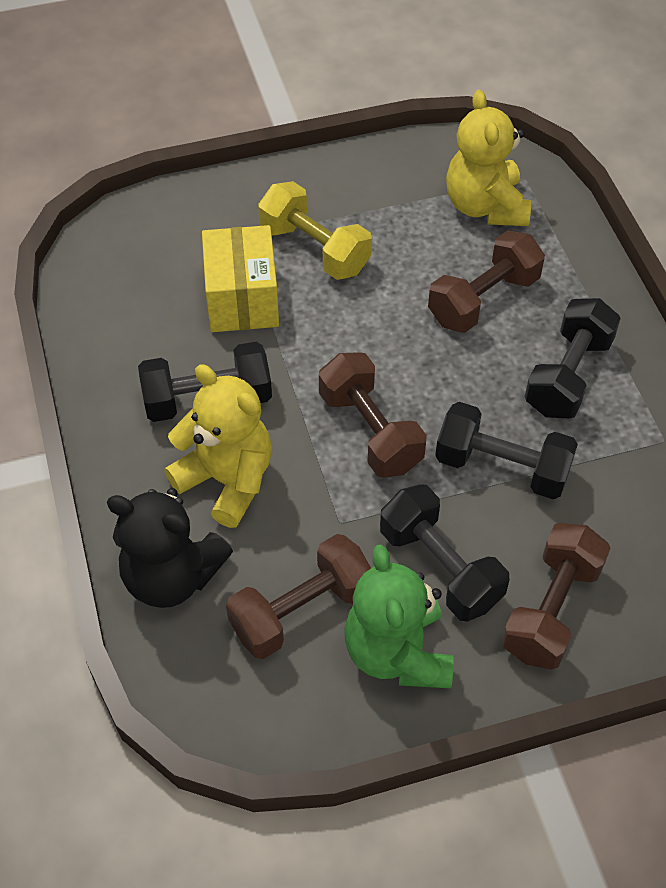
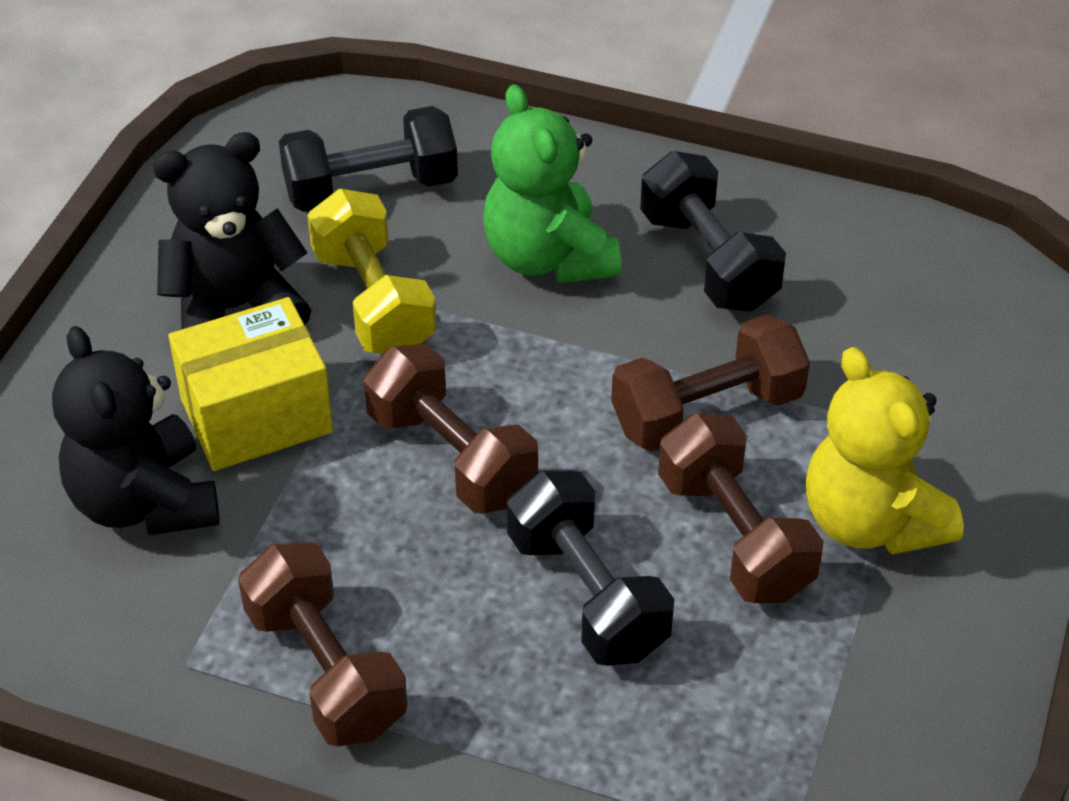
black dumbbell: [138,342,272,422] [380,484,509,622] [435,402,578,499] [525,298,621,418] = 4 -> [279,106,458,212] [507,471,674,666] [640,151,786,311] = 3
black teddy bear: [107,488,233,608] = 1 -> [52,326,219,535] [153,132,311,330] = 2
yellow teddy bear: [164,364,272,528] [446,90,531,226] = 2 -> [806,347,964,555] = 1

